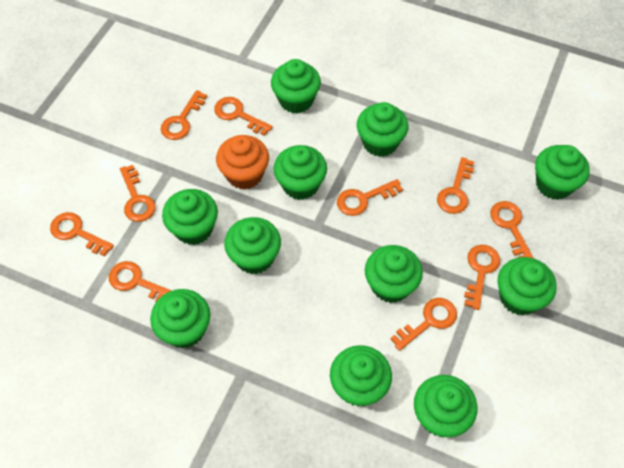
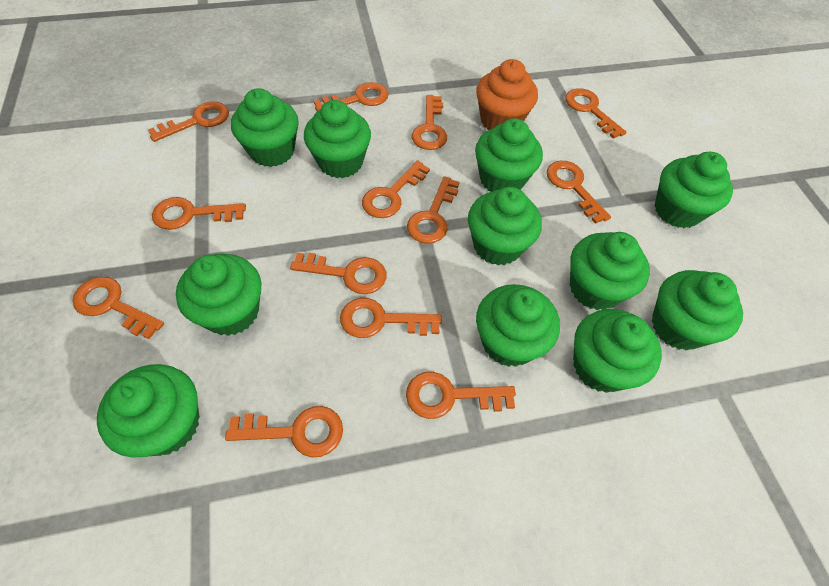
orange key: [50,212,114,256] [109,261,172,302] [120,165,156,222] [161,90,207,140] [214,97,273,136] [337,179,403,216] [390,298,457,351] [437,157,474,214] [464,245,500,310] [490,201,533,258] = 10 -> [73,277,164,339] [148,101,229,142] [152,197,246,230] [225,406,343,457] [290,253,386,294] [314,82,389,111] [340,298,442,338] [362,160,430,218] [406,372,516,419] [407,176,459,244] [412,95,447,150] [547,161,611,224] [565,88,626,139] = 13

